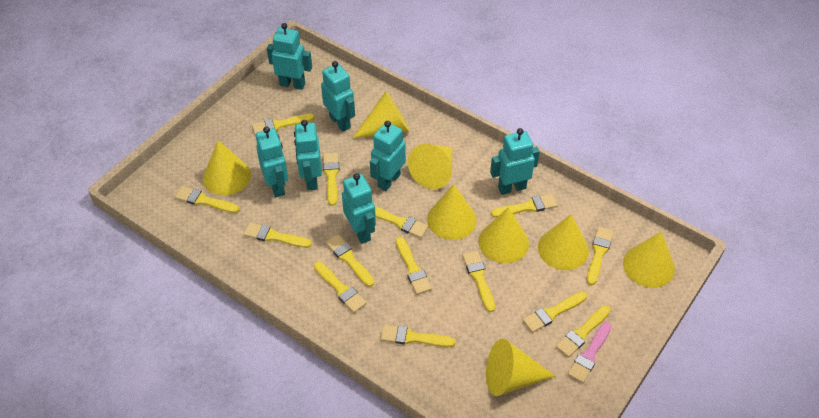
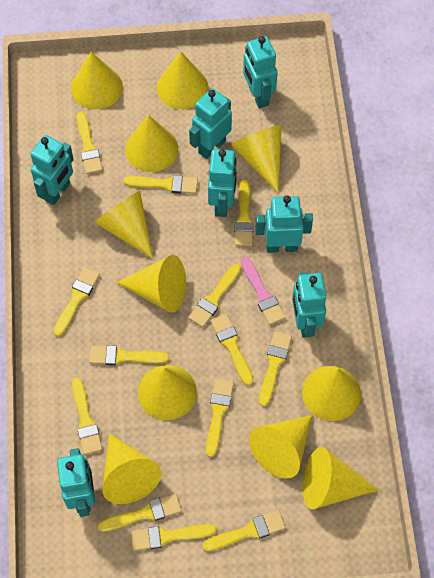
yellow brush: [175,186,239,213] [244,222,312,248] [252,113,315,135] [314,261,366,313] [323,153,339,206] [326,234,374,287] [375,206,428,238] [380,325,455,347] [396,237,432,295] [462,251,495,312] [491,194,558,217] [523,292,587,333] [556,305,611,357] [587,227,614,285] = 14 -> [53,267,100,336] [72,377,102,455] [77,112,103,174] [89,345,169,365] [98,494,182,532] [123,175,198,194] [131,524,217,551] [189,263,241,327] [202,510,286,551] [206,378,234,457] [211,313,253,386] [235,180,253,246] [259,331,292,407] = 13
yellow cone: [203,140,251,195] [353,91,409,138] [408,144,453,189] [427,184,477,240] [479,207,529,263] [486,339,555,396] [538,214,589,270] [623,231,675,288] = 8 -> [71,52,123,109] [94,191,153,259] [102,434,161,504] [116,255,186,313] [125,115,178,172] [138,365,197,420] [157,52,209,109] [231,125,282,193] [249,415,313,479] [302,366,361,421] [302,447,378,509] = 11

